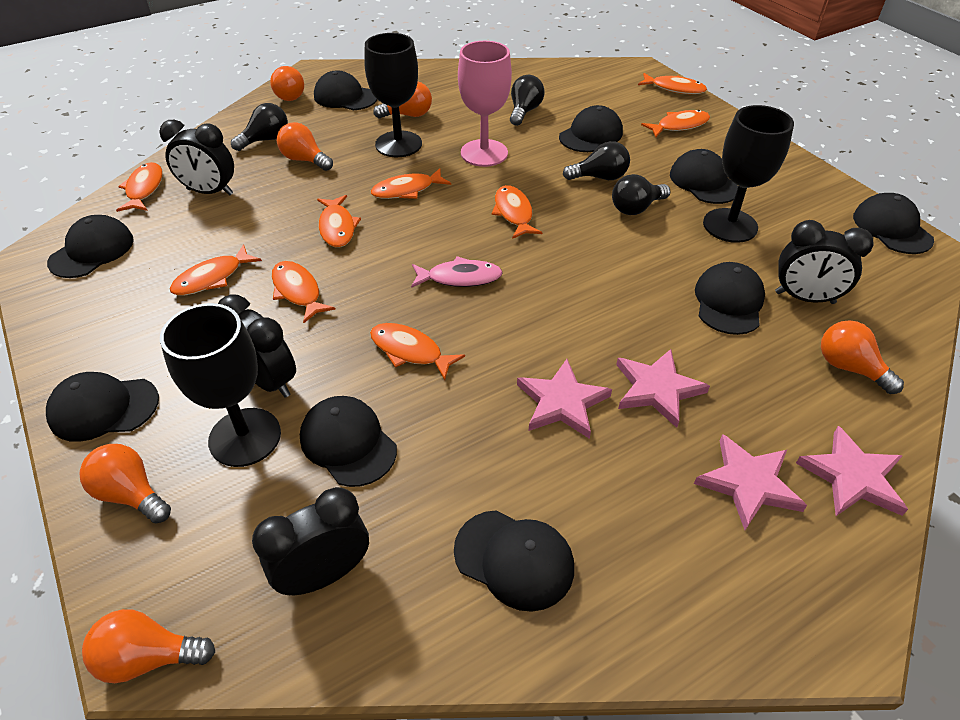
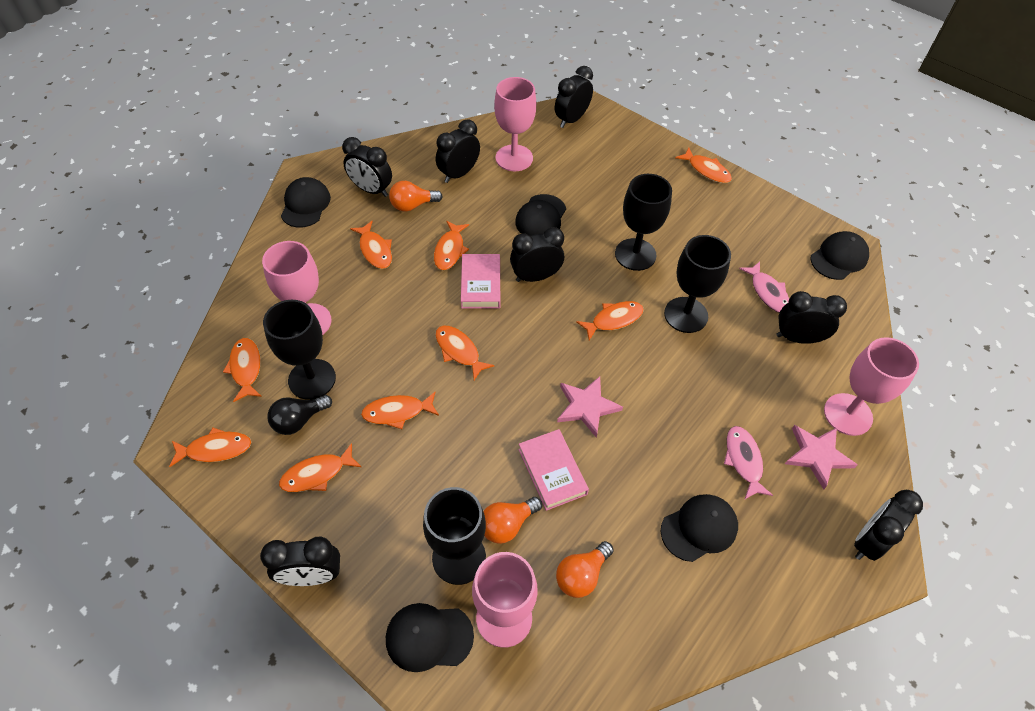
black cap: [46,372,159,442] [47,215,134,278] [300,396,397,487] [314,70,378,110] [454,510,574,612] [559,105,623,152] [670,149,738,204] [695,262,765,335] [853,193,934,254] = 9 -> [281,177,331,227] [386,603,474,672] [515,194,566,236] [661,494,738,562] [811,231,869,280] = 5
black clock: [159,120,234,195] [218,294,296,398] [252,487,369,595] [775,220,874,304] = 4 -> [260,536,340,586] [342,137,392,197] [436,119,480,183] [510,227,564,282] [555,66,593,128] [776,291,847,344] [854,490,923,561] = 7
black goblet: [160,303,281,467] [364,33,422,157] [703,105,794,243] = 3 -> [263,300,336,400] [423,487,486,585] [615,174,672,271] [664,235,731,333] = 4
black light bulb: [231,103,288,151] [510,75,545,126] [563,141,630,180] [612,174,670,215] = 4 -> [268,395,332,435] = 1
orange light bulb: [80,444,171,523] [82,609,215,683] [270,66,304,101] [277,122,333,171] [373,82,432,119] [821,320,904,394] = 6 -> [389,181,443,211] [483,497,542,544] [556,541,614,598] = 3
pink book: none = 0 -> [461,254,500,309] [518,429,589,511] = 2
pink fish: [411,256,503,288] = 1 -> [724,426,773,500] [739,261,789,313] = 2
pink goblet: [458,41,512,167] = 1 -> [262,241,332,335] [472,552,538,648] [494,77,536,171] [824,337,919,436] = 4
pink star: [517,359,612,439] [616,349,710,428] [694,434,807,530] [796,426,908,516] = 4 -> [557,376,623,437] [785,425,858,489] = 2

